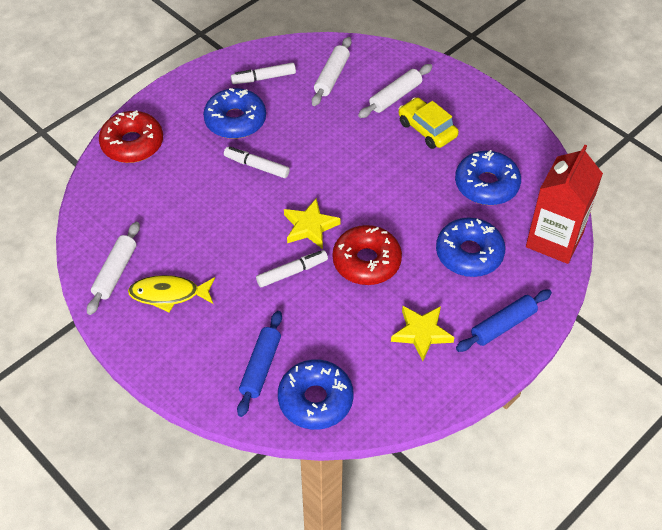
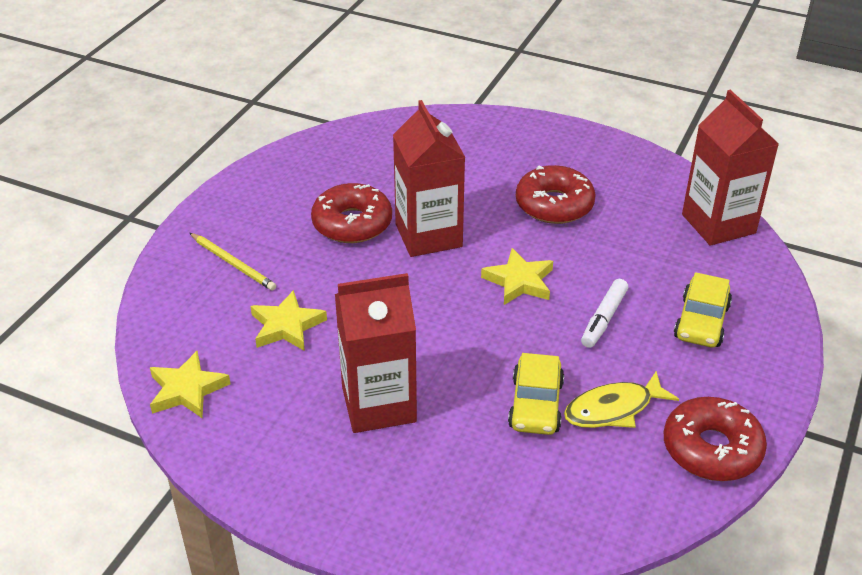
blue donut: [203,88,266,139] [278,359,354,430] [436,217,505,277] [455,150,521,205] = 4 -> none = 0
blue rolling pin: [237,311,282,417] [456,289,552,352] = 2 -> none = 0
red carton: [526,144,603,264] = 1 -> [335,273,417,433] [393,100,465,257] [682,90,779,246] = 3
red donut: [99,110,163,163] [333,225,402,285] = 2 -> [311,183,392,243] [516,165,596,224] [664,397,767,481] = 3
white marker: [224,147,290,178] [231,63,296,84] [256,250,328,287] = 3 -> [581,279,628,348] = 1
white rolling pin: [87,222,140,315] [312,37,352,106] [358,64,432,118] = 3 -> none = 0
yellow car: [399,97,459,149] = 1 -> [508,353,564,435] [674,272,732,347] = 2
yellow pencil: none = 0 -> [190,233,276,291] = 1
yellow star: [284,198,341,249] [391,306,455,361] = 2 -> [150,351,231,418] [251,290,327,351] [481,248,553,305] = 3

